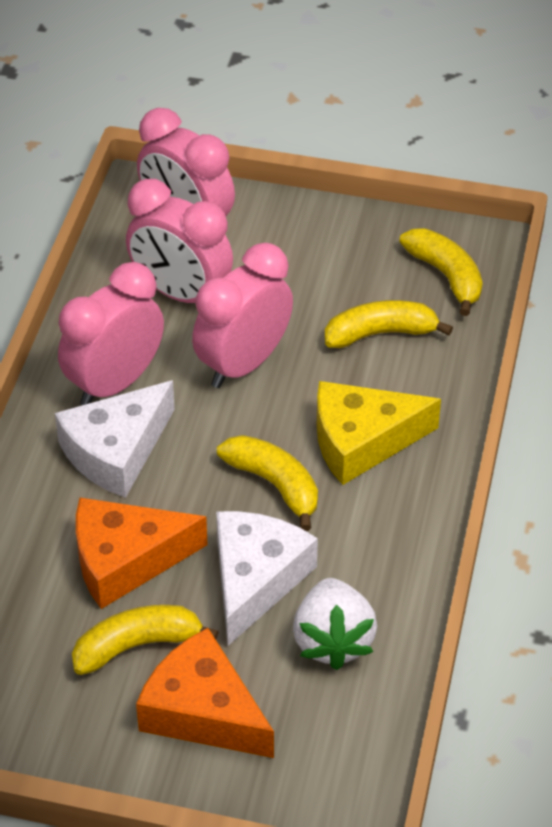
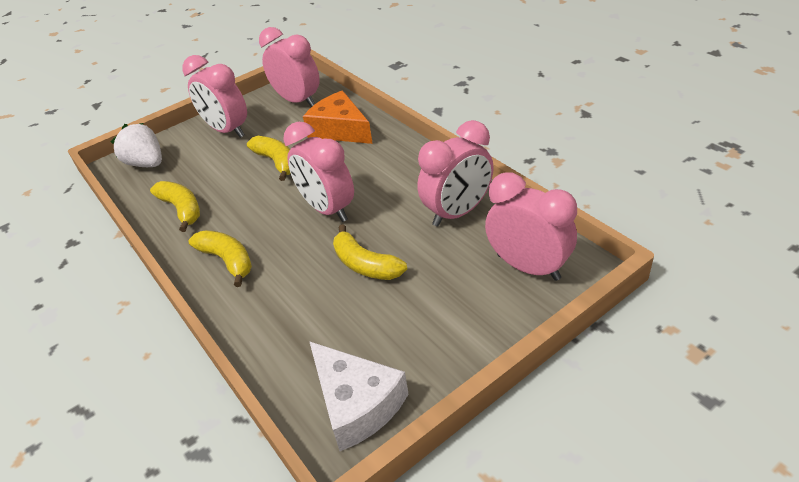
orange cheese: [76,498,208,609] [136,628,274,758] = 2 -> [303,91,373,144] = 1
pink clock: [58,262,164,405] [126,179,233,303] [137,108,235,216] [192,243,293,388] = 4 -> [182,55,247,138] [259,27,320,107] [283,122,354,222] [417,120,494,227] [485,173,577,281] = 5
white cheese: [55,380,175,498] [216,511,318,646] = 2 -> [309,341,408,451] = 1
yellow cheese: [317,381,441,485] = 1 -> none = 0

